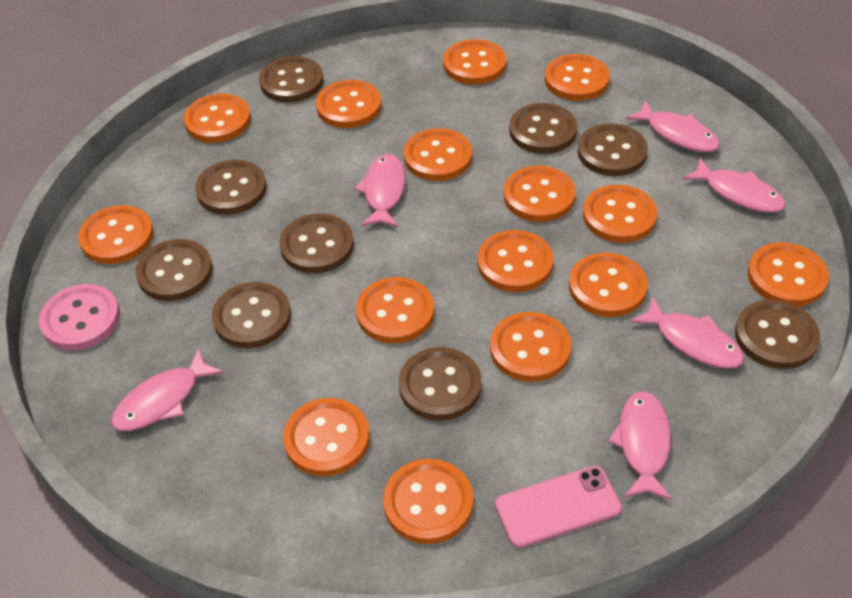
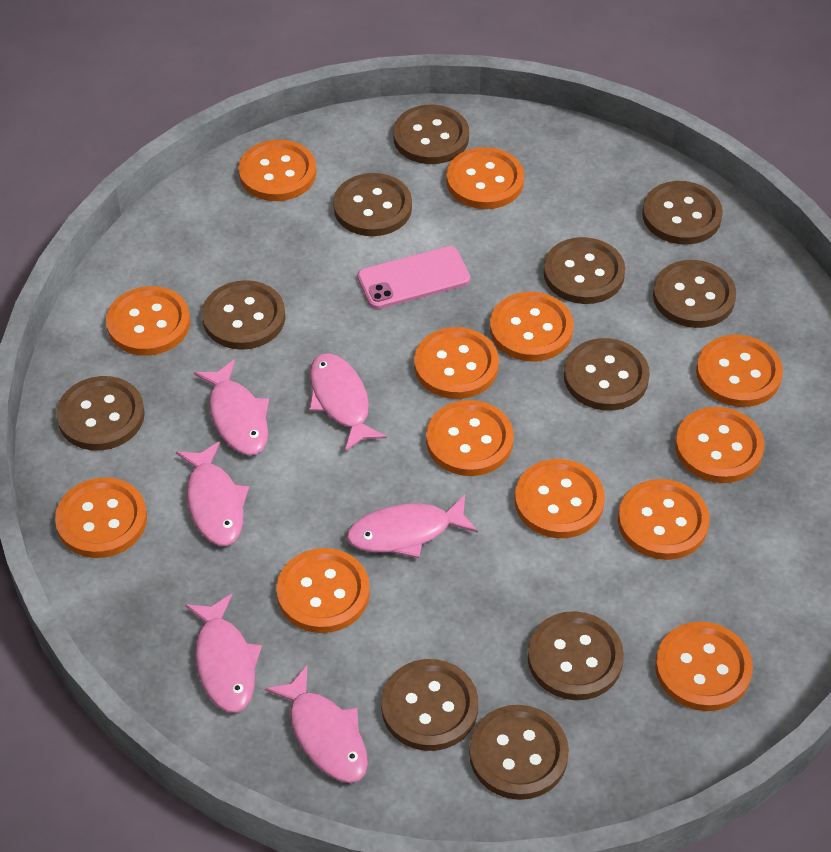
brown button: [135,239,213,301] [195,160,267,215] [212,282,291,348] [259,56,323,103] [279,213,354,273] [399,347,481,420] [509,103,577,154] [578,123,648,176] [735,300,820,369] = 9 -> [56,376,145,451] [202,280,286,350] [333,173,412,236] [381,659,478,751] [393,105,469,164] [469,705,569,800] [528,611,624,700] [544,237,625,304] [564,338,650,411] [642,181,723,245] [653,260,736,328] = 11
orange button: [78,205,154,264] [184,94,251,143] [283,398,370,476] [316,80,382,128] [356,277,434,343] [383,459,473,544] [403,128,472,181] [443,39,506,85] [478,230,553,292] [490,312,571,382] [504,166,576,222] [545,54,610,101] [569,252,648,317] [583,185,657,243] [747,242,829,306] = 15 -> [55,477,147,558] [106,286,190,356] [238,140,316,201] [276,548,370,633] [414,327,499,399] [426,400,514,476] [446,147,524,209] [490,292,573,361] [515,459,605,538] [618,479,710,560] [655,622,753,711] [675,407,764,483] [696,335,783,407] = 13
pink button: [39,284,120,350] = 1 -> none = 0

